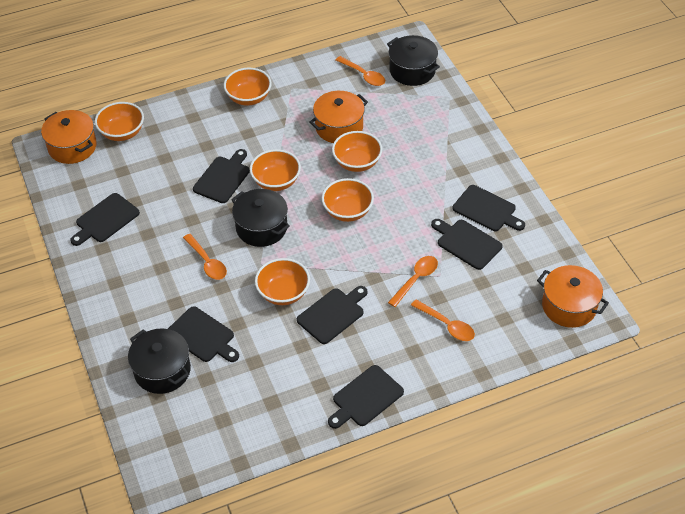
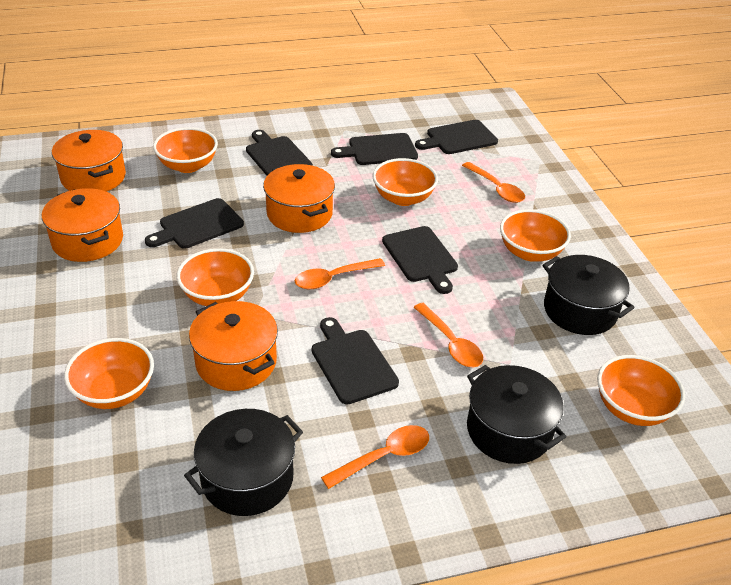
black cutting board: [70,193,140,246] [168,306,239,362] [193,149,250,203] [297,286,367,344] [328,365,404,429] [431,219,503,270] [452,185,525,231] = 7 -> [145,198,244,249] [246,130,313,176] [312,317,399,405] [331,133,418,165] [382,226,458,294] [415,120,498,154] = 6
orange pot: [41,110,97,164] [309,91,368,143] [537,265,609,328] = 3 -> [42,188,123,262] [52,130,126,192] [189,301,278,391] [263,164,335,233] = 4

